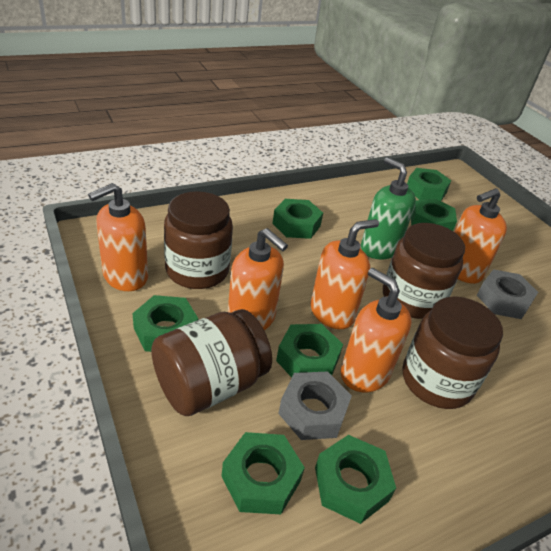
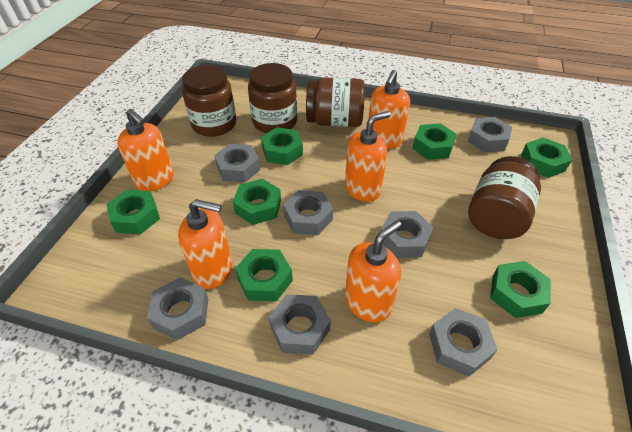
green soap dispenser: [361,157,416,259] = 1 -> none = 0
grey nut: [278,372,352,440] [477,269,538,319] = 2 -> [147,277,208,340] [214,144,260,183] [269,294,331,354] [283,190,333,235] [381,211,434,258] [429,308,498,377] [468,117,512,152] = 7

